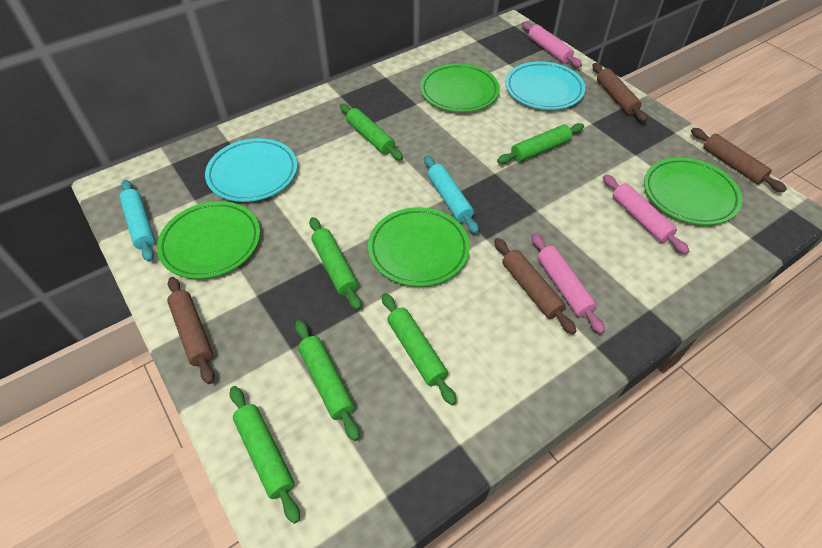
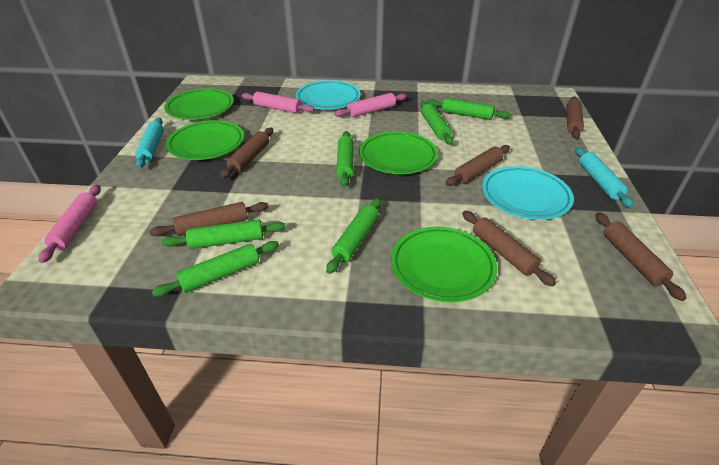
brown rolling pin: [167,277,214,384] [494,238,577,334] [593,63,647,122] [691,128,787,192] = 4 -> [149,202,269,236] [220,128,273,179] [446,145,510,186] [462,211,556,287] [566,96,584,138] [595,212,686,301] = 6

